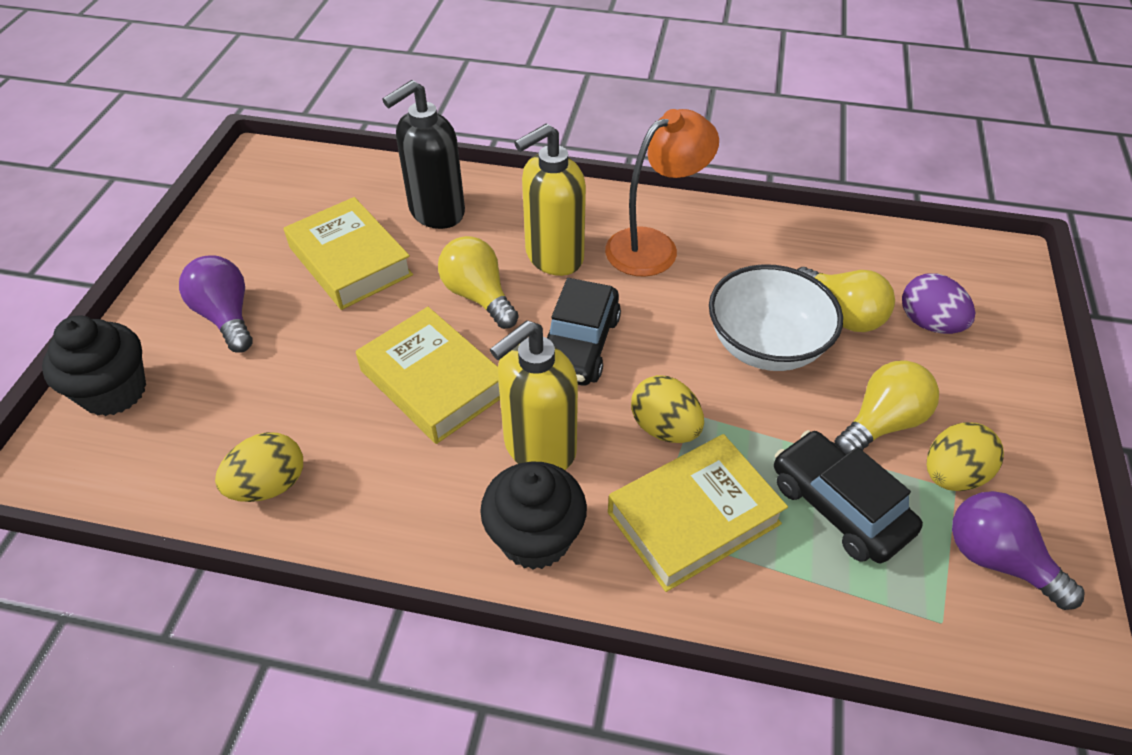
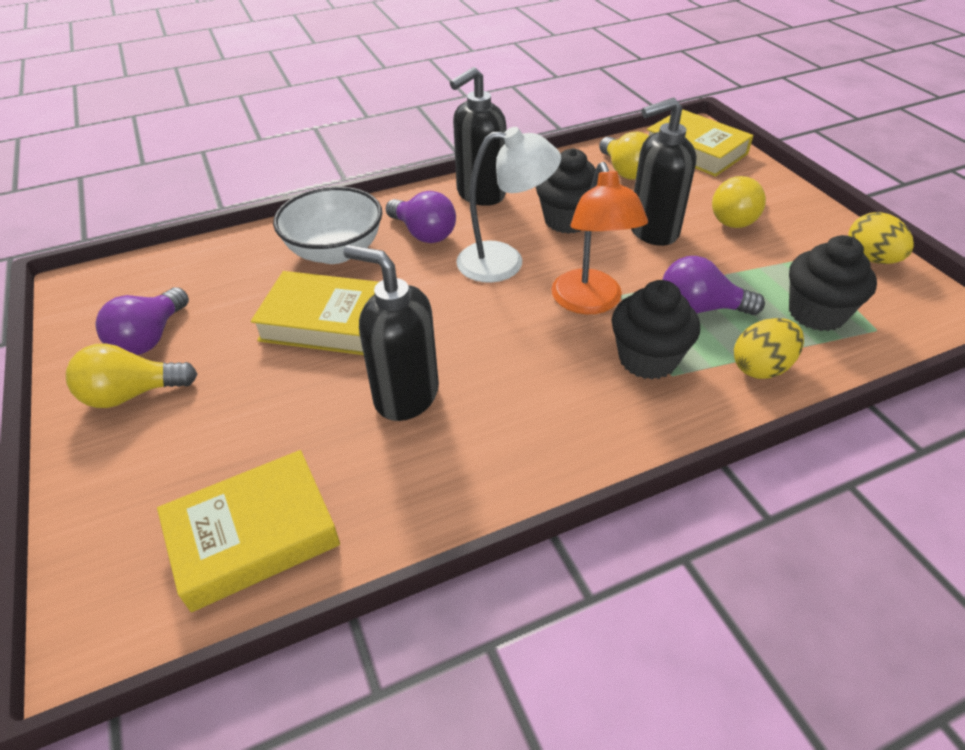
black car: [547,278,621,385] [774,430,923,563] = 2 -> none = 0
black cupcake: [42,316,146,416] [480,461,587,570] = 2 -> [536,148,596,234] [612,280,700,380] [789,235,877,331] = 3
black soap dispenser: [382,80,465,229] = 1 -> [343,245,439,421] [450,67,506,206] [631,98,696,246] = 3
purple egg: [902,273,975,334] = 1 -> none = 0
purple light bulb: [179,255,252,353] [952,491,1085,610] = 2 -> [95,287,189,355] [386,191,456,243] [662,256,765,315] = 3
white lamp: none = 0 -> [456,127,561,283] = 1
yellow egg: [215,432,303,502] [631,375,704,443] [927,422,1004,491] = 3 -> [734,318,804,379] [848,212,914,264] = 2
yellow soap dispenser: [490,320,578,470] [514,123,586,276] = 2 -> none = 0

